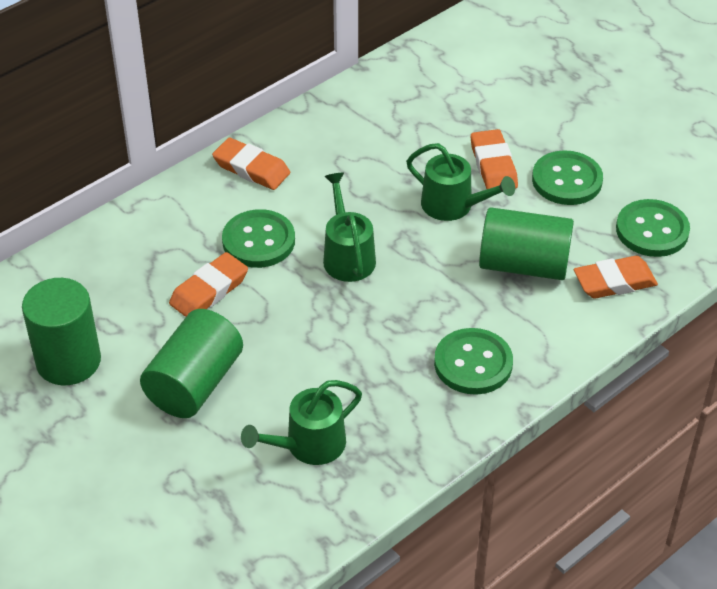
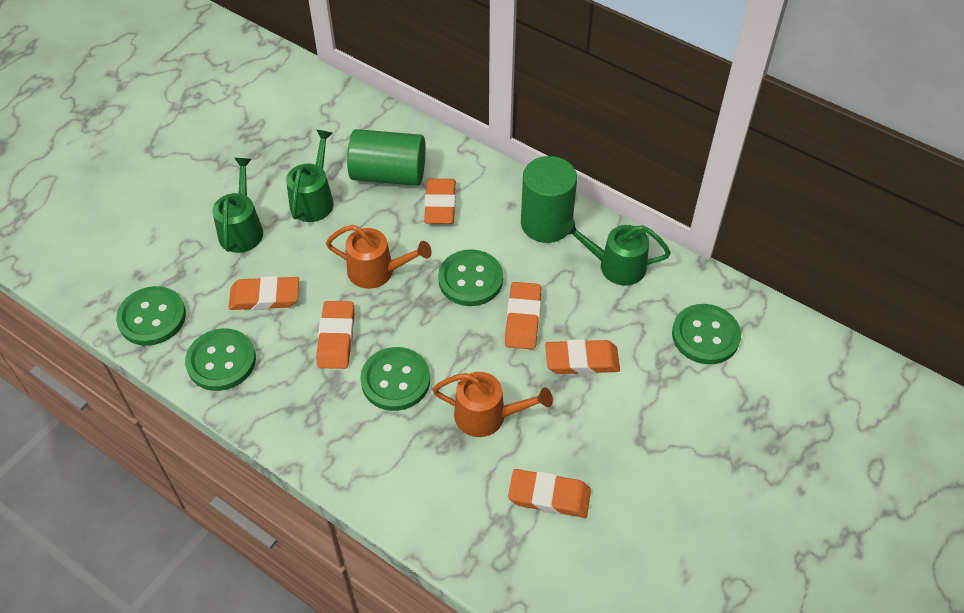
green button: [222,209,295,268] [434,328,513,395] [532,150,603,205] [616,199,690,257] = 4 -> [116,286,186,346] [185,328,256,391] [360,347,430,411] [438,249,503,306] [672,304,741,364] = 5
green cylinder: [22,278,101,385] [140,309,243,418] [479,207,574,280] = 3 -> [347,129,425,186] [521,156,577,243] = 2
orange eraser: [169,252,248,317] [212,138,290,190] [471,129,518,189] [574,256,658,299] = 4 -> [229,276,299,310] [316,301,354,369] [424,179,456,224] [505,282,541,350] [508,469,591,518] [545,339,620,375] = 6
orange watering can: none = 0 -> [326,225,431,289] [432,372,553,437] = 2

